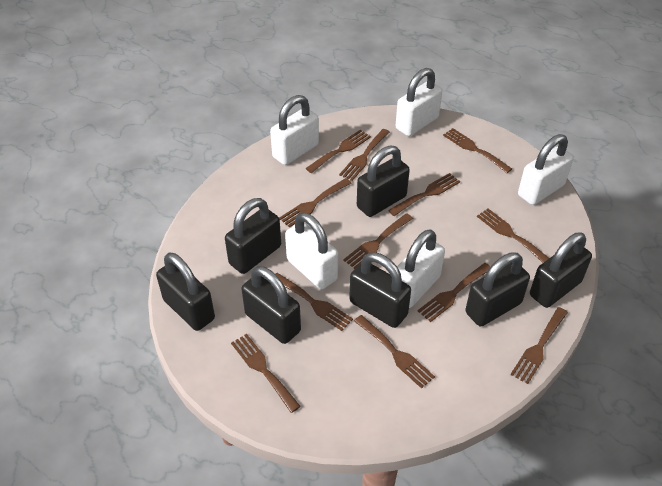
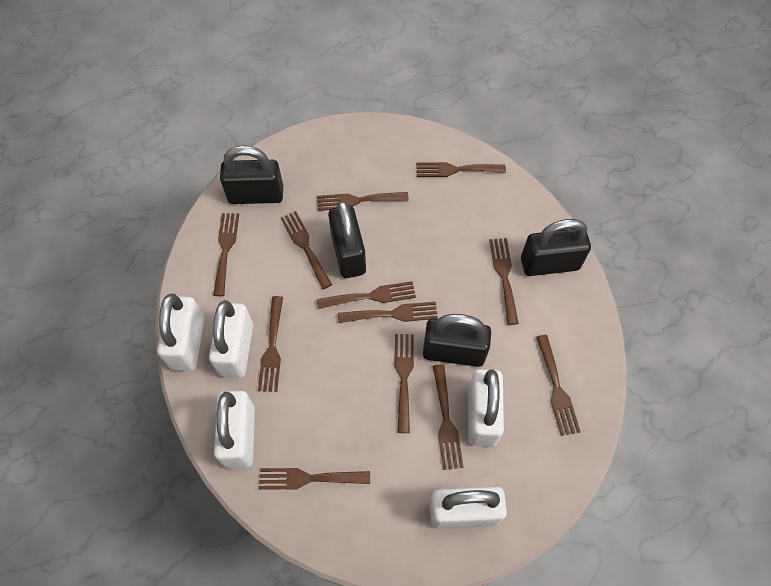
black padlock: [156,253,215,331] [225,198,281,274] [241,266,301,344] [349,252,411,328] [357,146,410,217] [465,252,530,326] [530,233,592,308] = 7 -> [220,145,283,204] [328,200,366,278] [423,314,491,367] [521,219,591,276] = 4

